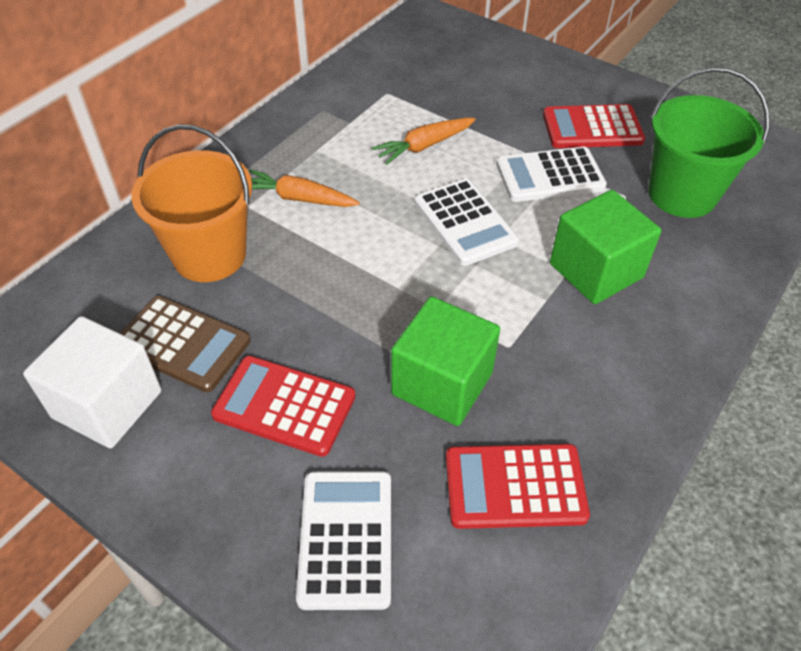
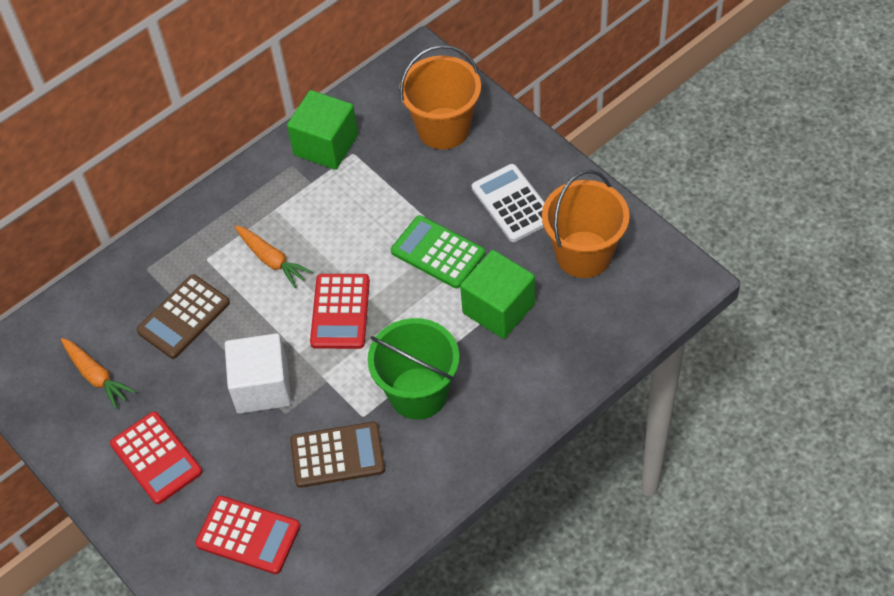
brown calculator: [120,296,250,392] = 1 -> [136,275,230,359] [290,422,385,488] = 2
green calculator: none = 0 -> [391,215,485,289] = 1
orange bucket: [131,124,252,282] = 1 -> [399,45,481,149] [542,170,630,278] = 2
white calculator: [296,471,391,610] [415,179,519,266] [496,147,607,202] = 3 -> [472,164,545,242] = 1

